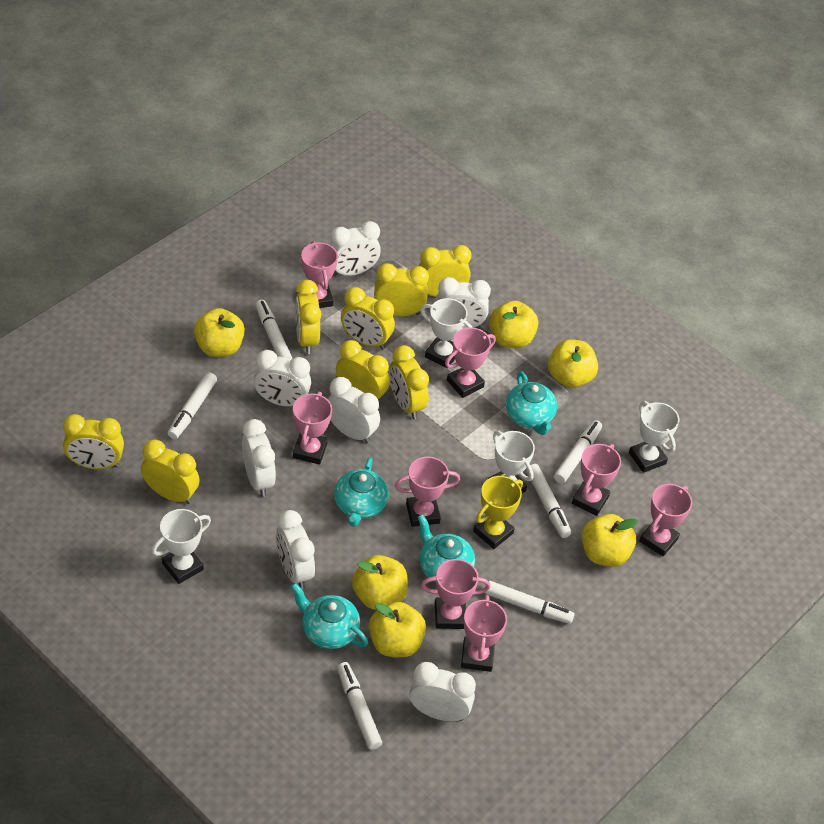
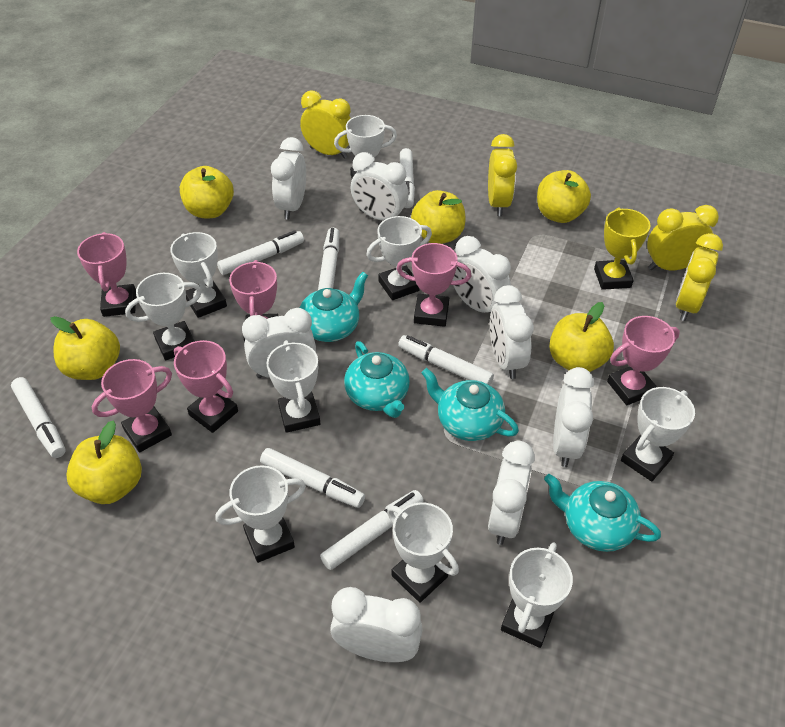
pink trophy: [293,392,332,465] [301,241,338,308] [395,457,460,527] [421,559,491,629] [445,328,496,398] [461,595,507,672] [572,444,621,516] [639,484,692,556] = 8 -> [77,232,136,317] [92,359,172,452] [174,340,238,433] [229,260,278,343] [396,243,471,327] [607,316,680,405] = 6
white clock: [242,419,276,497] [254,350,311,406] [276,510,315,589] [328,377,380,443] [329,221,381,276] [409,662,476,721] [435,277,491,329] = 7 -> [242,308,316,378] [271,137,306,220] [330,587,423,662] [350,152,409,220] [453,236,511,313] [488,441,535,545] [490,285,534,379] [553,367,594,467] = 8
white marker: [168,372,217,439] [255,300,292,359] [337,662,382,750] [485,581,575,624] [526,464,571,538] [554,420,602,484] = 6 -> [11,377,66,458] [217,230,304,275] [260,448,365,508] [318,228,339,290] [320,490,424,570] [398,335,494,385] [400,148,415,208] = 7
white trophy: [152,509,211,584] [421,298,473,368] [488,431,535,493] [629,401,679,473] = 4 -> [125,273,202,360] [170,232,227,318] [215,465,306,563] [267,340,320,433] [334,115,397,178] [366,216,432,300] [387,503,459,603] [501,542,573,648] [621,387,695,482] = 9
yellow clock: [63,414,124,469] [141,440,200,504] [295,280,321,354] [336,340,390,405] [341,287,395,350] [374,263,429,316] [389,345,429,419] [418,245,471,297] = 8 -> [300,91,351,159] [488,134,517,216] [647,205,719,271] [676,233,723,321] = 4

